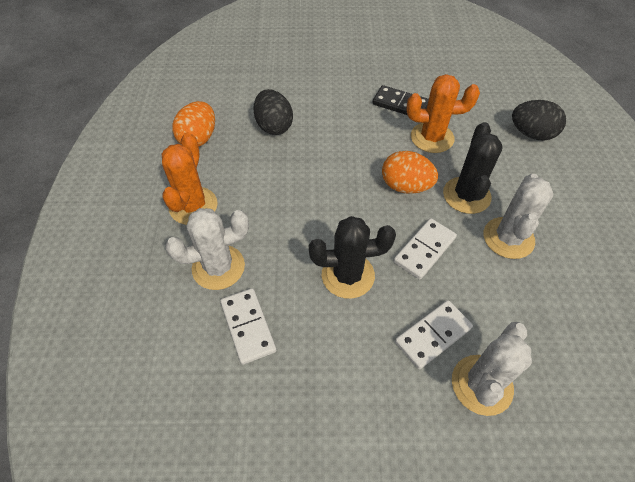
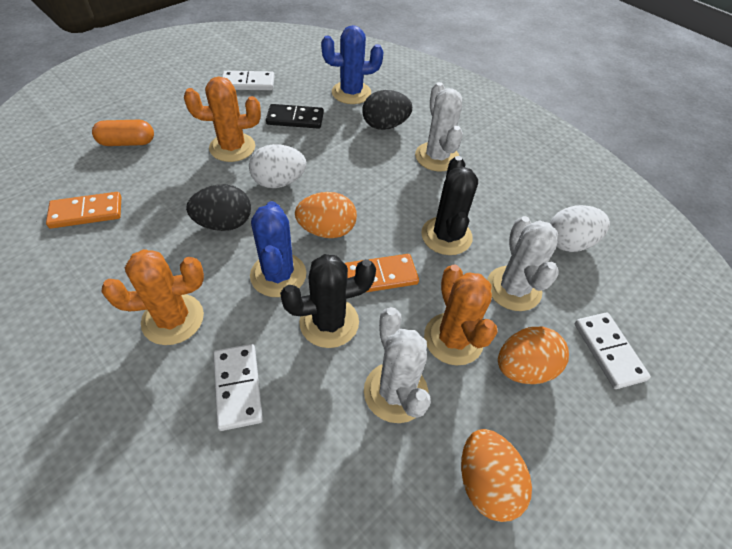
blue cactus: none = 0 -> [250,201,306,297] [321,25,383,104] = 2
orange cactus: [162,133,218,225] [406,74,480,153] = 2 -> [102,249,204,345] [184,76,261,162] [424,265,498,365] = 3
orange capsule: none = 0 -> [92,120,154,146] = 1
orange domino: none = 0 -> [46,192,121,229] [345,254,419,293] = 2
orange egg: [172,101,215,146] [382,151,438,194] = 2 -> [295,192,357,238] [461,429,532,522] [498,327,569,384] = 3
white egg: none = 0 -> [249,144,306,188] [550,205,610,252] = 2

